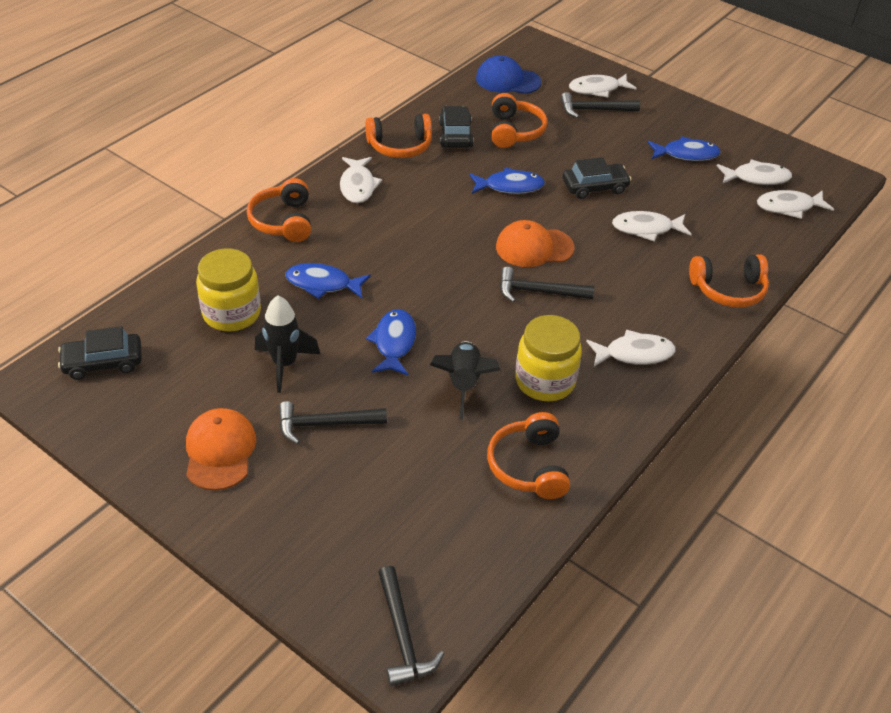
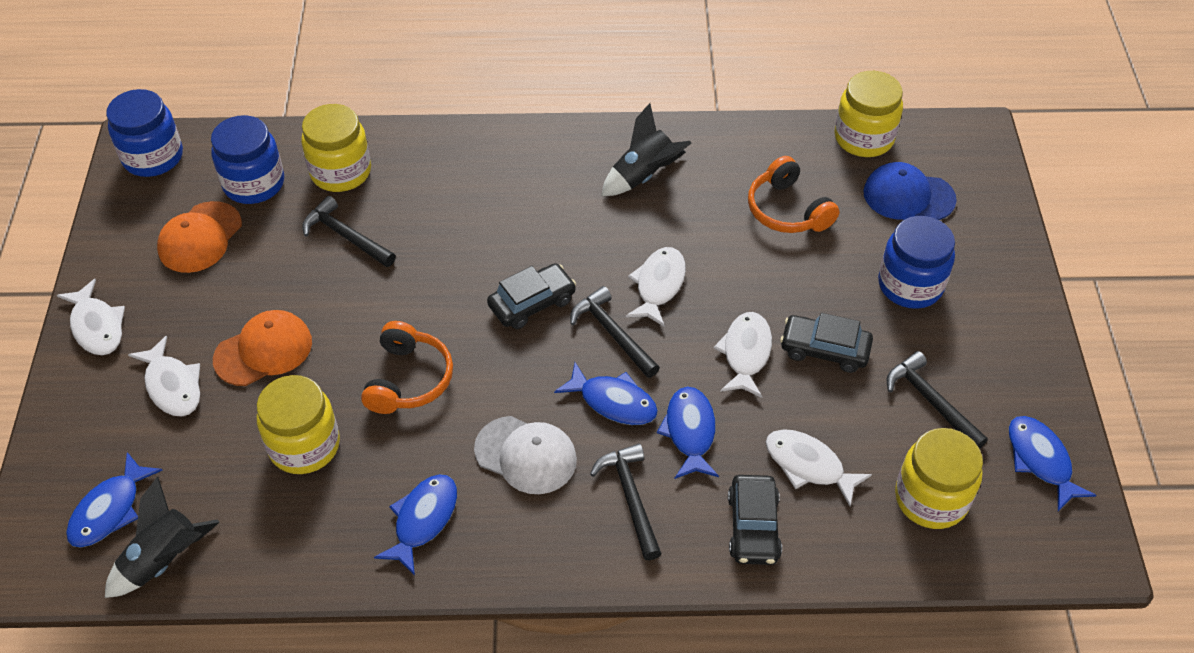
blue fish: [286,263,371,299] [366,309,416,375] [469,167,545,194] [647,136,721,161] = 4 -> [66,452,162,548] [374,474,457,575] [554,362,658,425] [657,387,719,479] [1009,416,1096,511] = 5
blue jar: none = 0 -> [106,89,183,177] [211,115,284,204] [878,216,955,309] = 3
orange headphones: [247,178,311,242] [365,114,432,158] [487,412,570,499] [491,93,548,148] [689,254,769,308] = 5 -> [361,321,453,414] [748,156,839,233] = 2
white cap: none = 0 -> [474,416,577,494] = 1
white fish: [340,157,382,203] [569,74,636,98] [586,329,676,367] [612,211,691,242] [717,159,792,185] [757,190,834,219] = 6 -> [57,279,125,355] [128,336,200,417] [626,247,686,327] [714,312,772,398] [766,429,872,506] = 5
yellow jar: [196,248,261,331] [515,315,582,401] = 2 -> [257,375,340,474] [301,104,371,192] [835,71,903,157] [895,428,983,529] = 4

